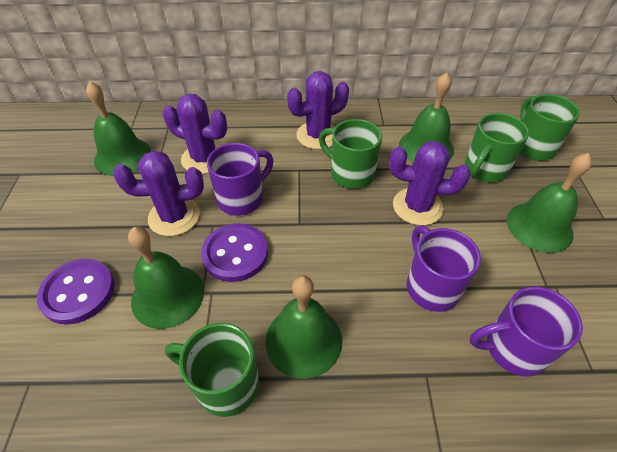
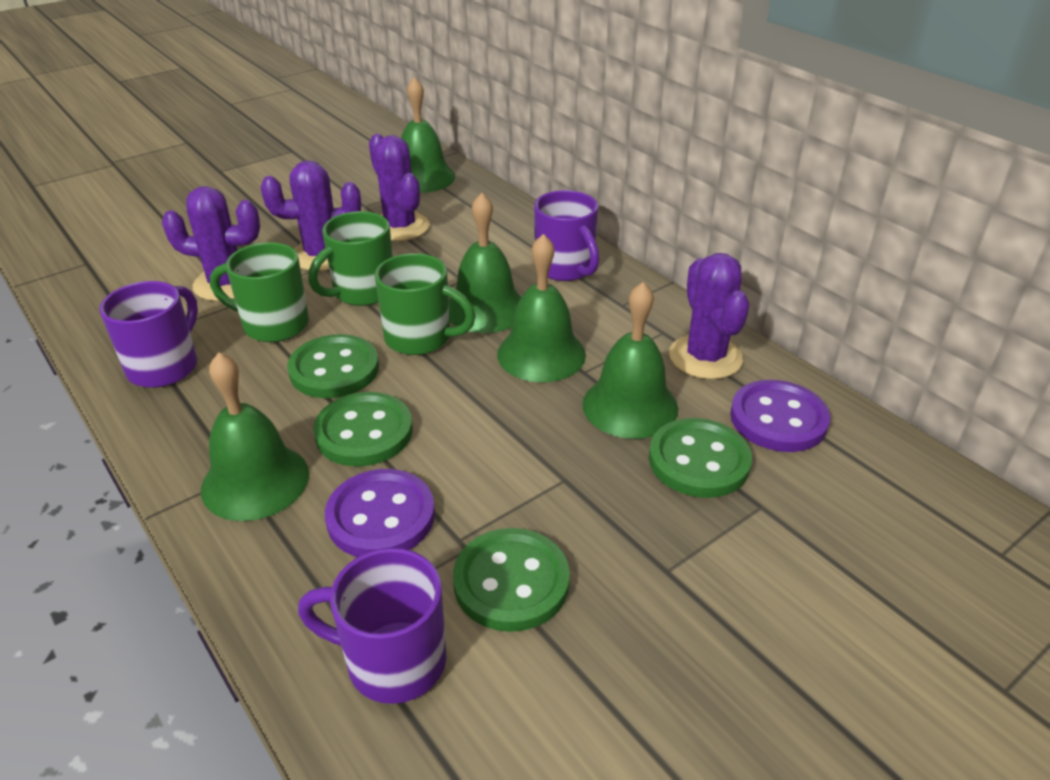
green button: none = 0 -> [287,334,379,398] [313,392,413,467] [453,528,570,632] [649,418,752,498] = 4
green mug: [165,323,259,417] [319,119,382,189] [465,113,529,182] [520,94,580,161] = 4 -> [210,242,309,342] [308,211,393,306] [375,253,476,355] = 3

